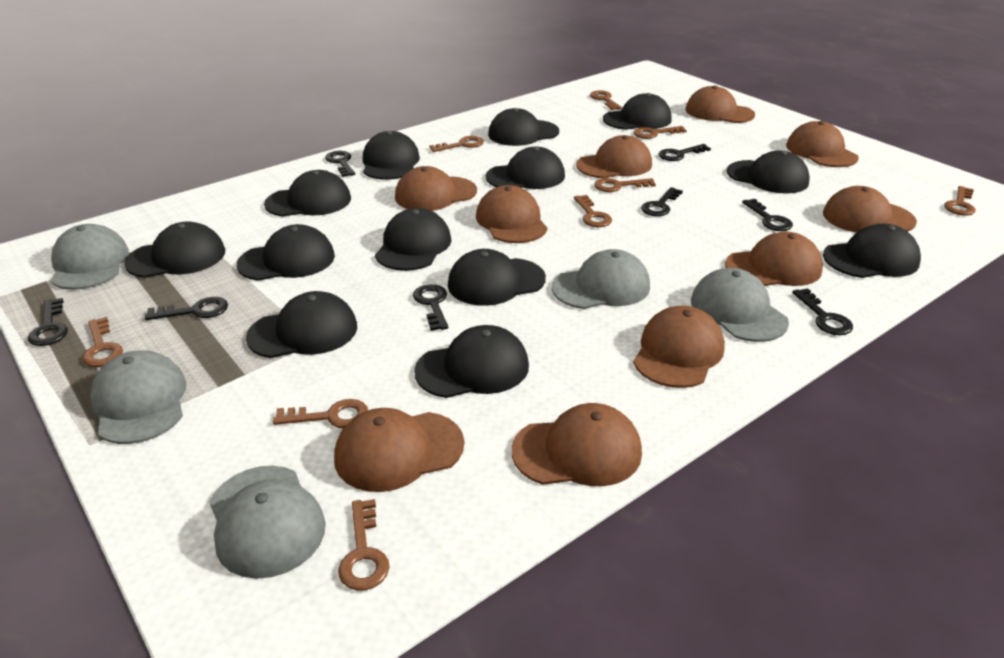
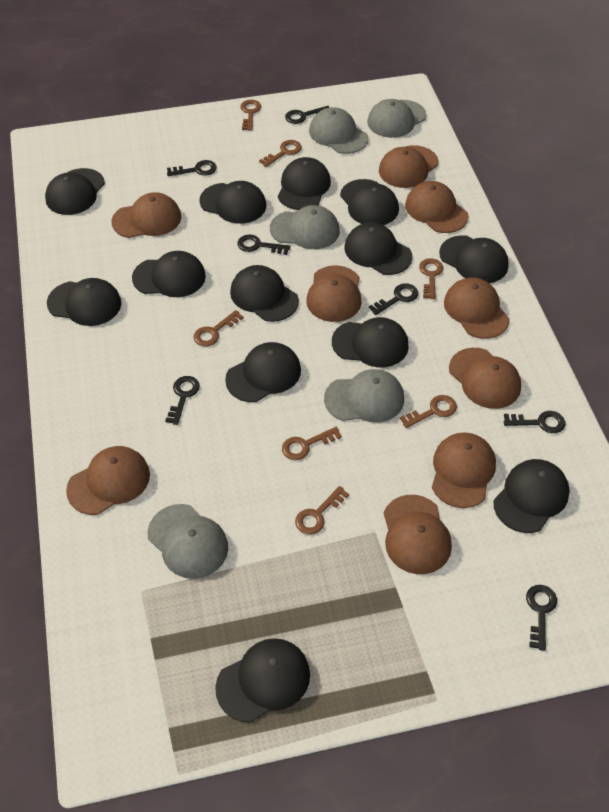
black key: [28,298,68,346] [145,297,228,320] [325,151,355,177] [413,284,448,331] [641,187,683,216] [659,144,711,161] [742,199,793,231] [792,288,853,335] = 8 -> [165,376,200,425] [167,160,217,176] [237,234,290,255] [285,106,330,124] [369,283,418,315] [504,411,565,433] [526,585,557,651] = 7
brown cap: [334,408,464,492] [395,166,477,211] [476,185,548,243] [512,403,642,486] [576,135,652,178] [633,306,725,388] [685,85,755,123] [725,232,823,286] [786,121,859,167] [823,186,917,232] = 10 -> [66,446,150,515] [111,192,181,238] [306,265,362,322] [379,145,439,188] [384,495,452,574] [405,181,468,233] [432,432,496,508] [444,277,510,339] [449,348,521,409] = 9
brown key: [82,317,123,367] [273,399,368,428] [338,499,390,591] [429,136,484,152] [574,195,612,227] [590,90,622,110] [594,178,656,192] [634,126,687,139] [944,186,976,216] = 9 -> [193,310,244,347] [240,100,261,131] [259,140,302,167] [282,427,342,460] [295,486,349,535] [400,395,457,428] [419,258,443,299] = 7

